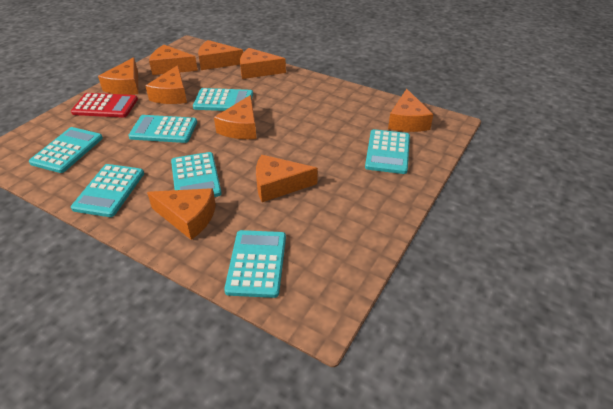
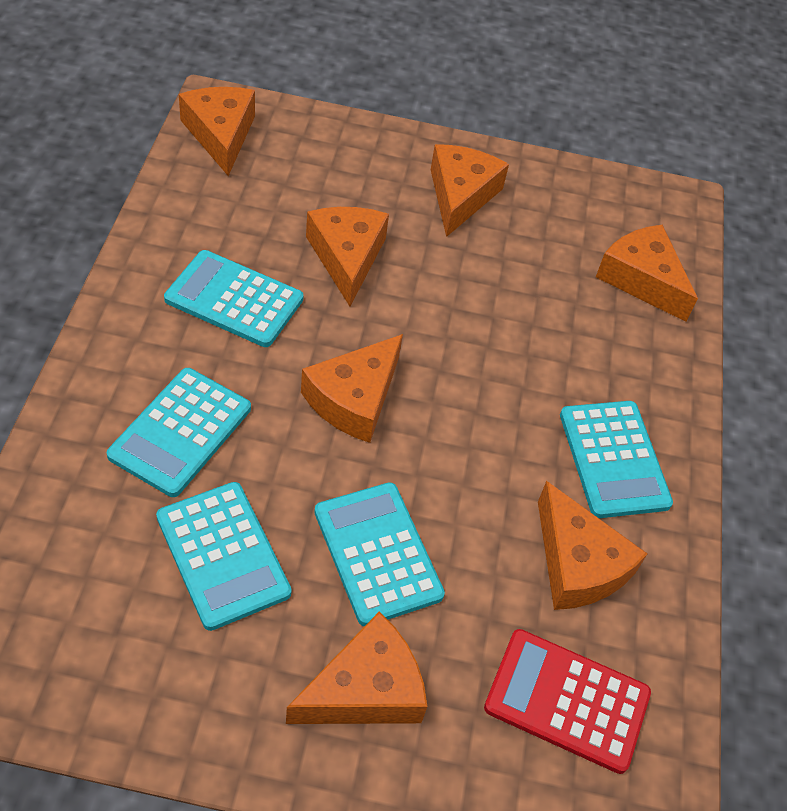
orange cheese: [98,57,139,95] [146,65,187,104] [147,188,216,240] [149,45,198,75] [198,40,243,70] [214,95,257,139] [240,48,286,79] [256,155,318,202] [388,89,434,132] = 9 -> [179,87,255,176] [286,612,427,724] [301,334,403,443] [306,207,389,306] [431,144,509,237] [538,481,648,610] [596,225,698,322] = 7
turquoise calculator: [29,127,103,173] [71,164,144,217] [128,115,197,143] [171,152,222,197] [193,88,253,111] [224,230,286,298] [365,129,410,174] = 7 -> [107,368,251,497] [156,482,292,631] [164,250,304,347] [314,482,445,626] [560,401,673,518] = 5

